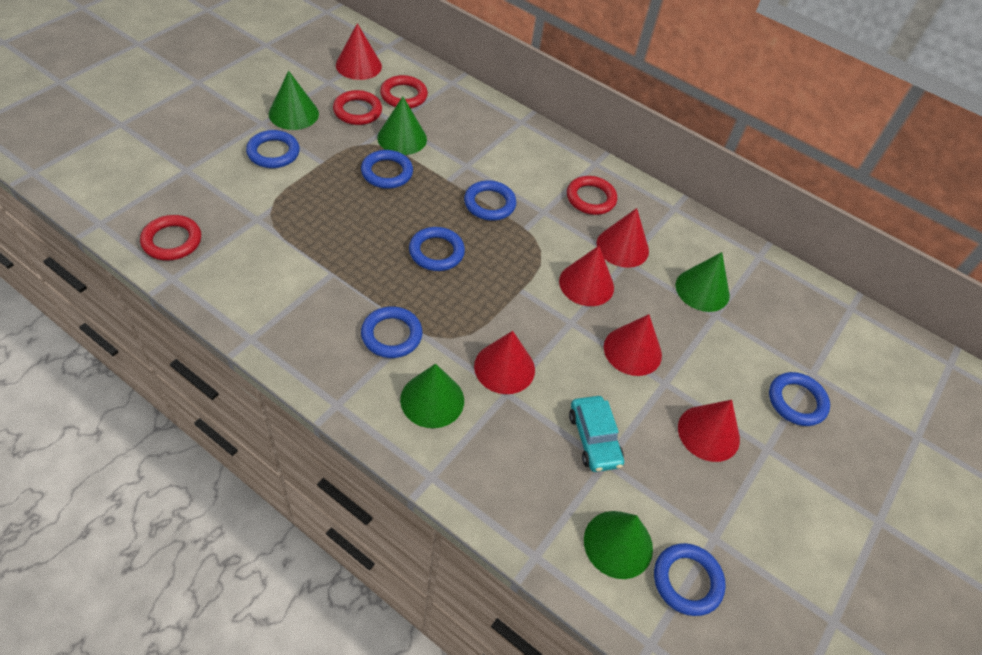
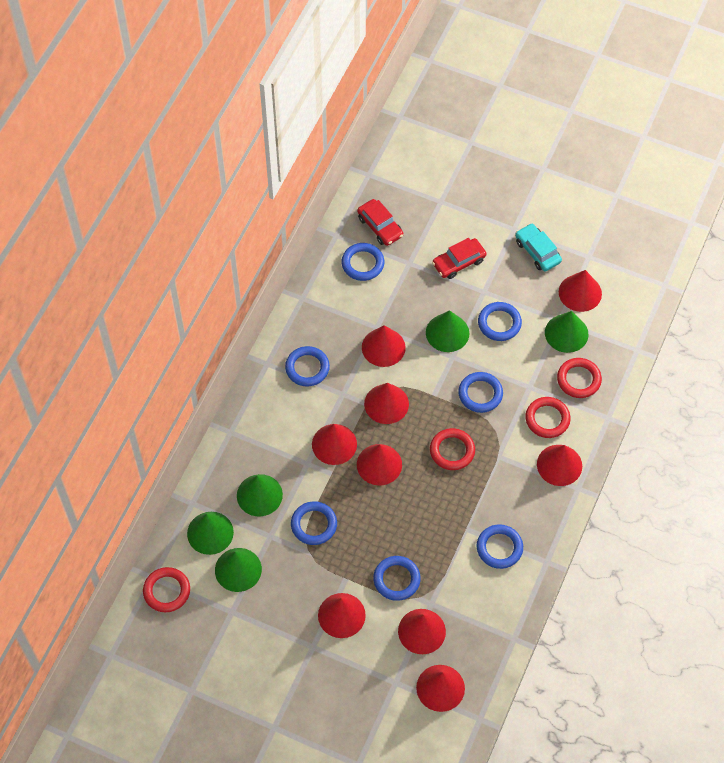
red car: none = 0 -> [357,199,403,246] [432,238,487,279] = 2
red cone: [336,23,382,80] [474,331,535,394] [559,246,614,306] [596,208,649,268] [604,314,662,376] [678,400,740,462] = 6 -> [312,424,357,465] [318,593,366,638] [357,444,402,486] [362,325,406,367] [364,383,409,424] [398,609,446,654] [416,665,465,712] [537,445,582,486] [559,270,602,312] = 9

